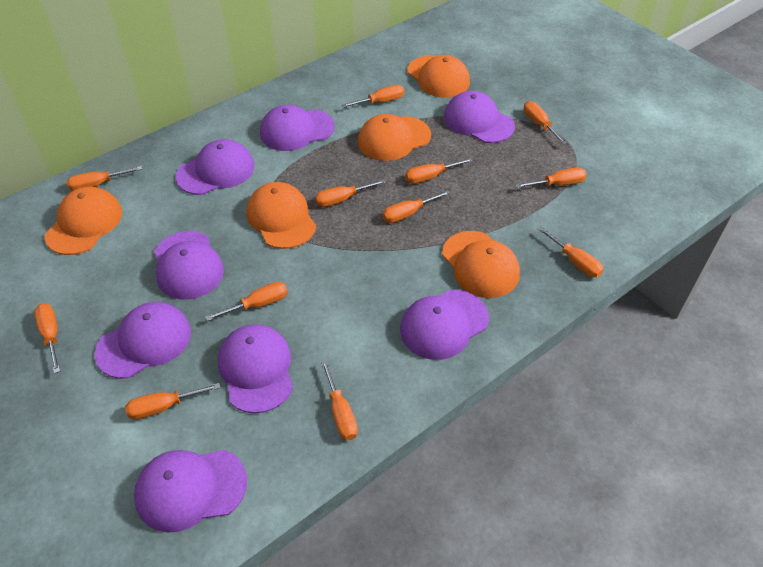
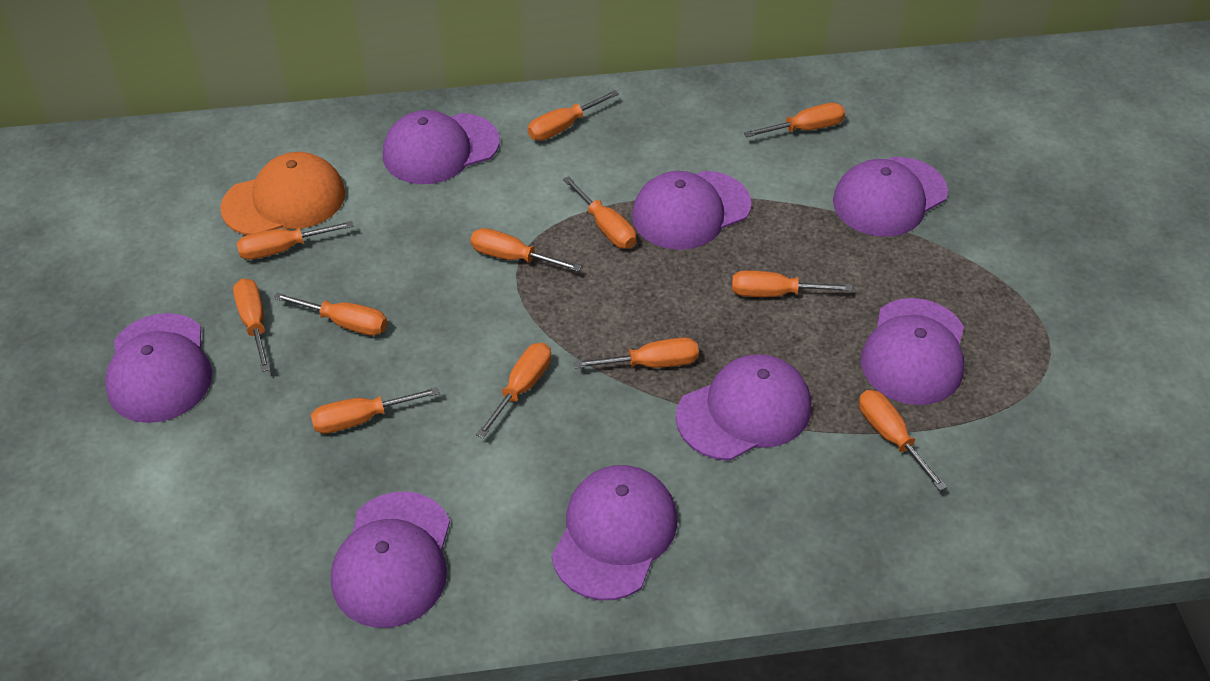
orange cap: [45,187,122,255] [247,182,316,249] [358,114,431,161] [408,55,470,98] [442,231,520,298] = 5 -> [220,152,345,235] = 1

